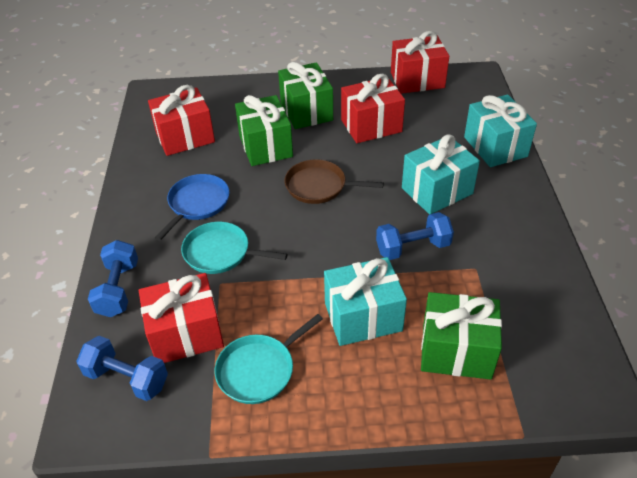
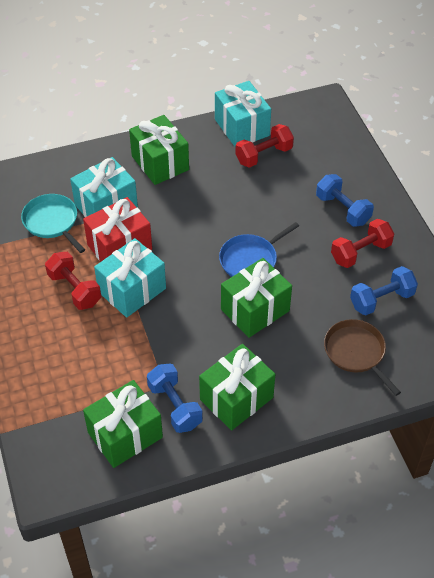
green gift: [235,95,293,166] [278,62,333,129] [421,292,502,380] = 3 -> [83,380,163,468] [129,115,189,185] [199,344,275,430] [221,258,292,338] = 4
red dumbbell: none = 0 -> [45,252,101,310] [235,124,294,168] [331,219,394,268] = 3
red gift: [139,273,224,363] [148,85,215,156] [341,74,405,143] [391,31,449,94] = 4 -> [83,197,152,262] = 1
turquoise pan: [181,222,288,274] [215,314,323,404] = 2 -> [21,194,85,253] = 1

